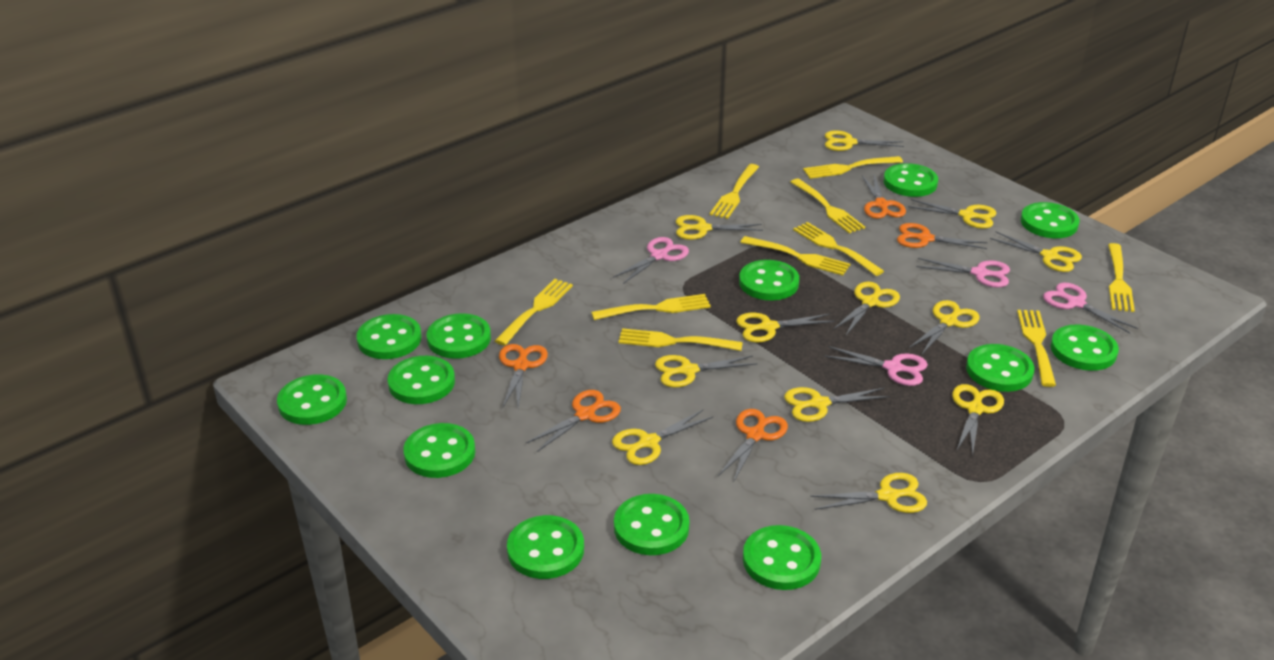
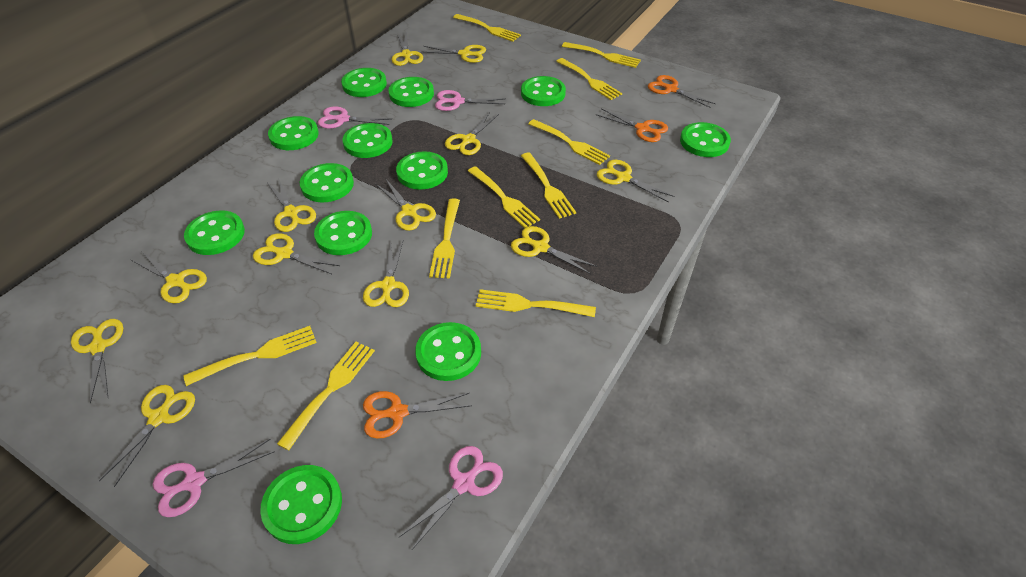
green button: [277,374,347,425] [356,314,421,359] [387,356,455,404] [403,423,475,478] [427,313,491,359] [507,515,584,579] [614,494,689,555] [739,260,799,300] [743,525,821,590] [884,163,938,197] [966,344,1035,392] [1021,202,1080,238] [1050,325,1119,371] = 13 -> [184,210,245,255] [260,465,342,544] [268,116,319,150] [299,163,354,202] [314,211,372,255] [341,68,387,97] [343,123,393,158] [388,77,434,107] [396,151,448,190] [415,322,481,381] [521,76,566,106] [680,122,731,157] = 12
orange scissors: [499,344,548,409] [526,390,621,453] [718,409,788,483] [862,175,906,219] [897,223,988,249] = 5 -> [363,391,472,439] [596,108,668,142] [648,75,716,108] = 3

